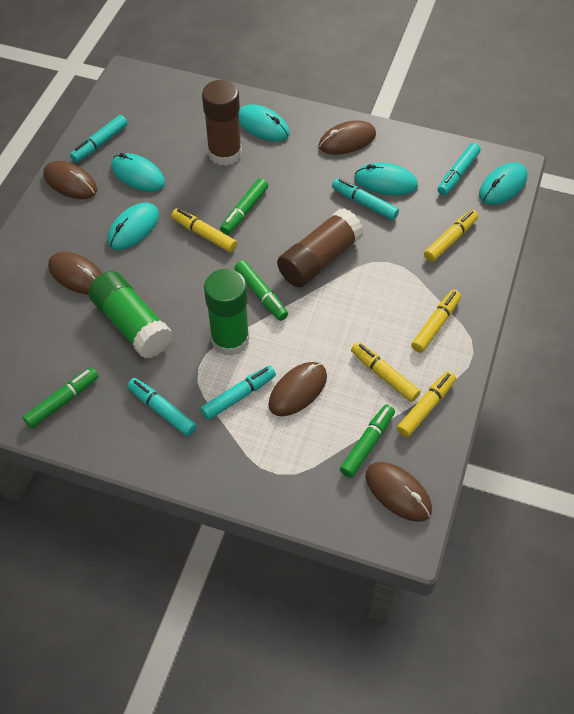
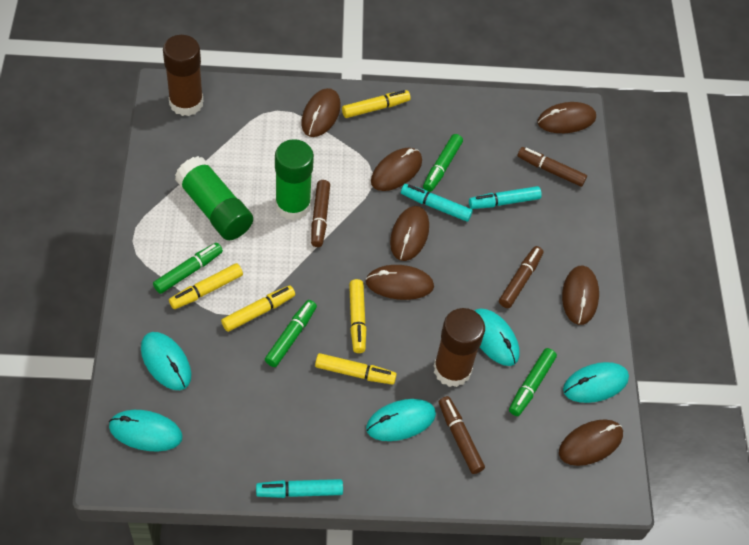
brown marker: none = 0 -> [311,180,330,247] [439,396,485,474] [499,246,543,308] [518,147,587,187] = 4
brown mouse: [43,161,97,199] [48,252,102,294] [269,362,327,416] [318,120,376,154] [366,462,432,522] = 5 -> [301,88,341,137] [366,265,434,300] [371,148,422,191] [390,206,429,261] [537,102,596,133] [559,419,623,466] [562,266,599,325] = 7
turquoise marker: [70,115,128,163] [127,378,197,436] [200,365,276,420] [332,178,399,220] [438,143,481,195] = 5 -> [256,479,343,498] [401,184,473,222] [469,186,542,209] = 3

